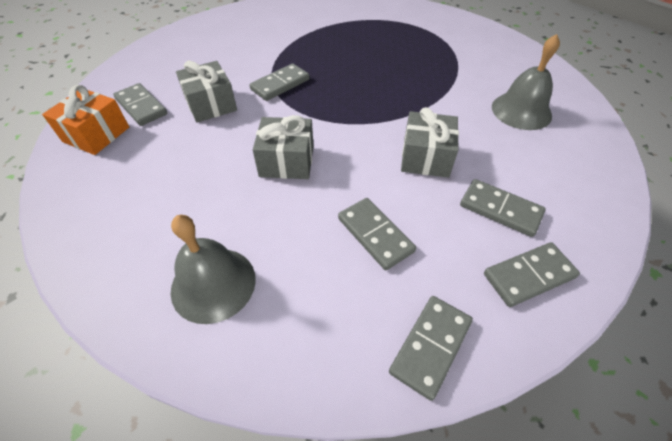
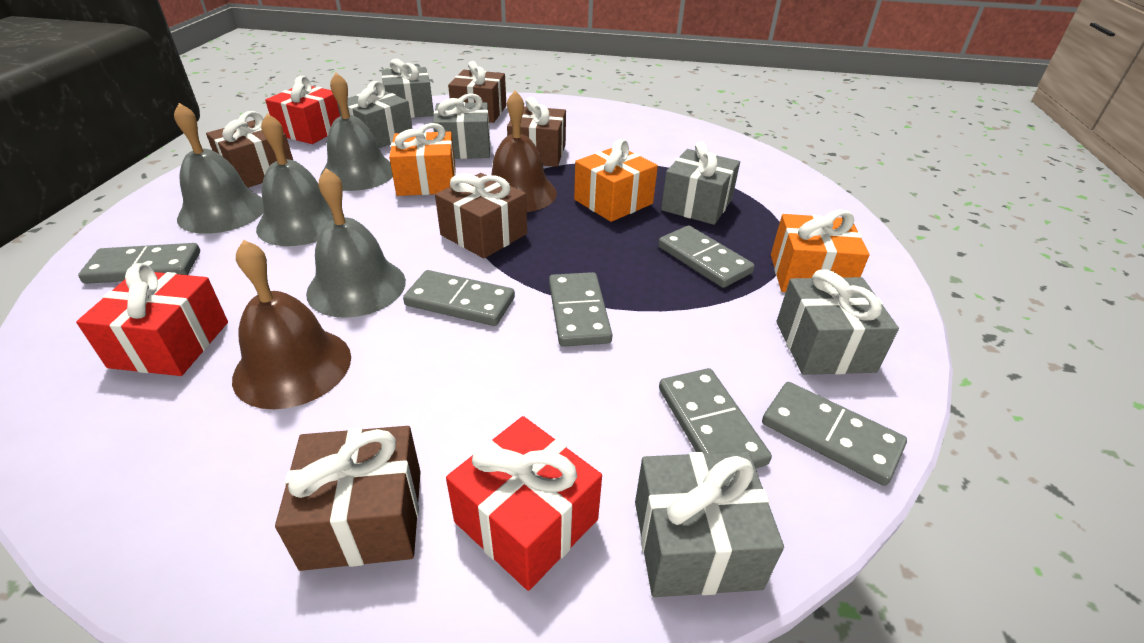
brown bell: none = 0 -> [232,240,351,409] [491,91,557,212] = 2
brown gift: none = 0 -> [206,111,293,188] [275,426,421,571] [435,173,527,258] [448,61,507,123] [507,97,566,167] = 5
grey bell: [170,215,256,324] [492,34,560,130] = 2 -> [174,103,264,234] [256,113,344,246] [306,168,406,318] [320,73,393,191] = 4
grey gift: [176,60,237,123] [253,115,314,179] [401,107,459,178] = 3 -> [337,81,413,148] [382,59,434,118] [433,93,491,159] [635,451,784,597] [661,142,740,225] [777,269,899,375] = 6
orange gift: [42,85,129,155] = 1 -> [389,123,455,196] [574,139,658,222] [771,210,870,292] = 3
red gift: none = 0 -> [76,263,228,376] [265,76,340,144] [446,416,602,591] = 3

